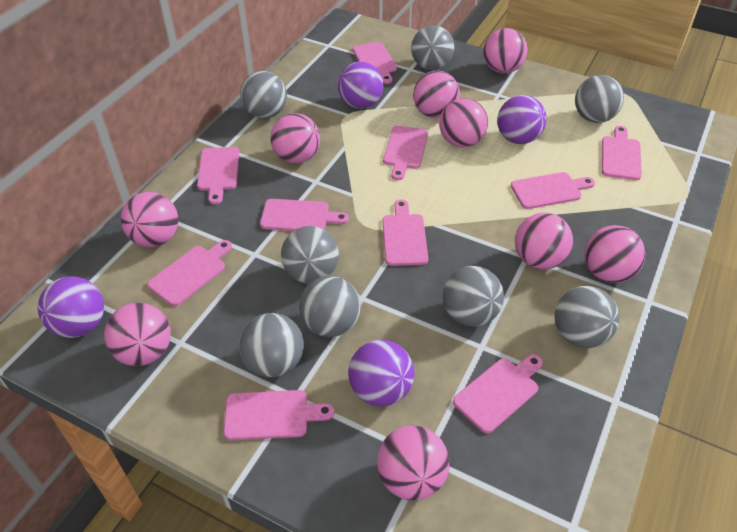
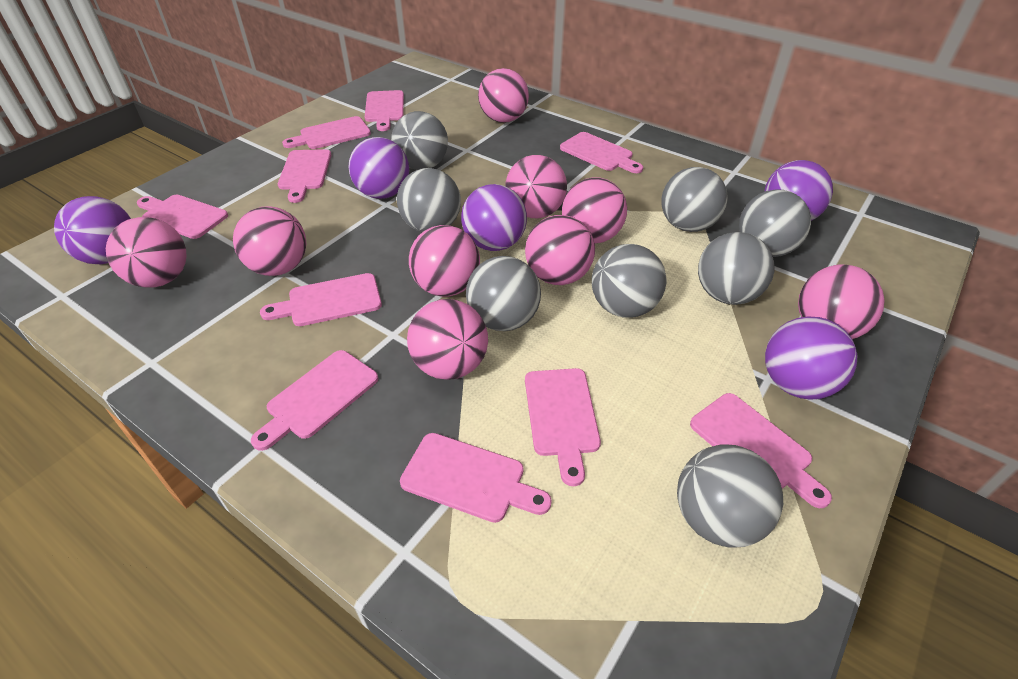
purple ball: [38,276,104,338] [338,62,384,109] [348,340,414,407] [497,95,547,144] = 4 -> [54,196,131,264] [348,137,409,199] [461,184,527,251] [764,160,833,221] [765,316,857,400] = 5

